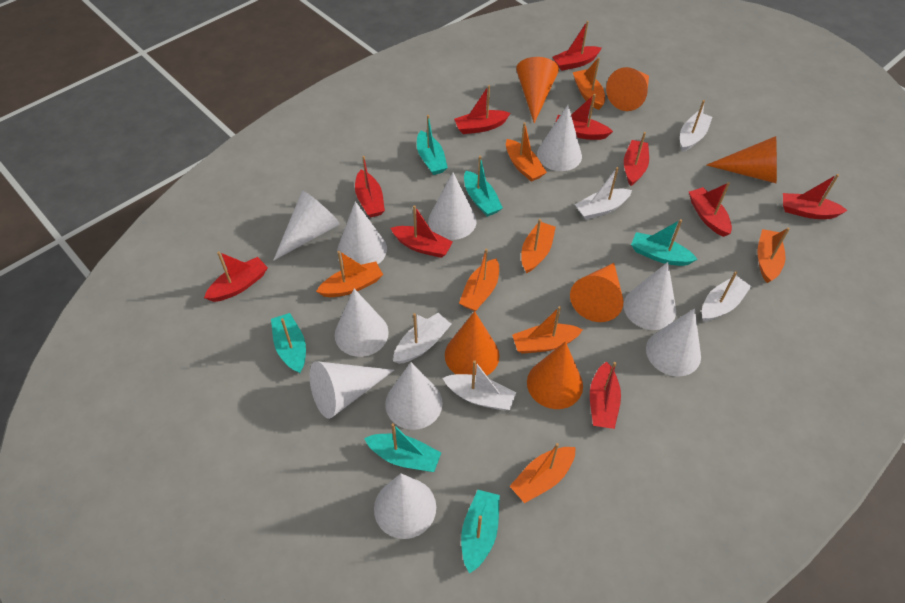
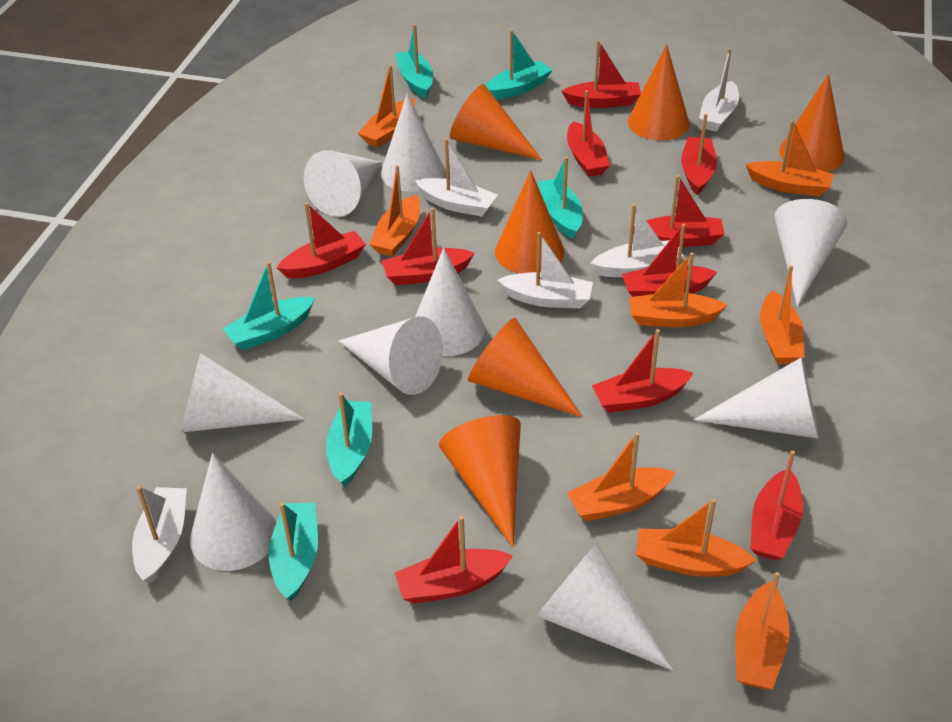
white cone: [273,191,340,261] [310,361,394,419] [335,289,389,357] [337,201,387,265] [374,473,436,539] [385,362,443,430] [428,172,476,240] [537,105,582,171] [623,262,676,330] [646,308,701,377] = 10 -> [181,353,304,433] [190,453,276,571] [304,150,382,217] [339,316,443,395] [381,93,445,192] [415,248,485,356] [537,543,673,670] [694,357,819,439] [774,199,848,306] = 9

